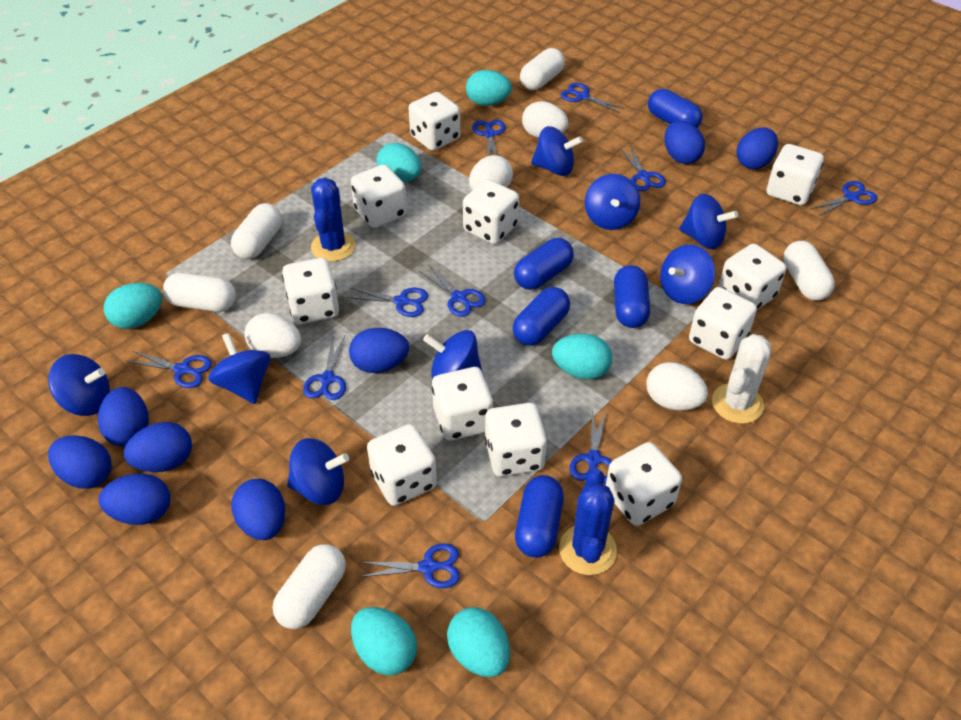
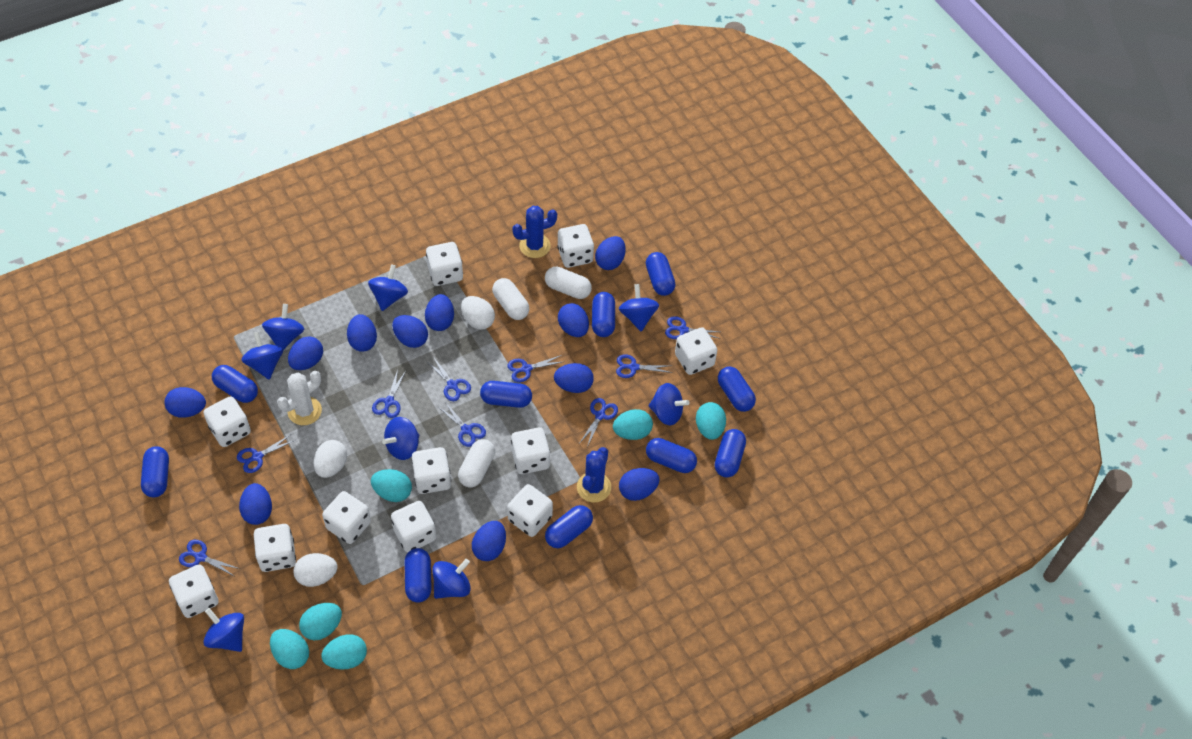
blue capsule: [513,287,570,346] [514,238,574,290] [515,475,564,558] [614,265,650,328] [648,89,703,128] = 5 -> [141,446,169,497] [212,365,258,403] [404,548,432,603] [480,381,532,408] [545,505,593,548] [592,292,615,337] [646,252,675,296] [646,438,697,473] [715,429,746,477] [718,367,756,412] = 10
blue egg: [48,435,111,489] [98,387,149,446] [99,474,170,525] [124,422,192,472] [231,479,285,540] [349,328,409,373] [665,121,705,164] [737,128,778,169] = 8 -> [164,387,206,418] [239,483,272,525] [288,336,323,370] [347,314,377,352] [392,315,428,348] [425,294,454,331] [472,521,506,561] [554,363,594,393] [558,303,589,337] [595,236,626,270] [619,468,660,501] = 11
blue scissors: [127,351,212,388] [303,336,346,400] [347,288,428,317] [359,544,460,588] [419,265,486,317] [472,120,505,156] [561,83,624,113] [570,409,612,484] [620,146,666,191] [811,181,877,216] = 10 -> [179,540,240,576] [237,434,296,473] [372,369,406,418] [426,358,471,401] [438,402,486,447] [507,355,565,382] [580,398,618,447] [616,354,673,378] [665,316,720,339] = 9
white capsule: [163,273,236,312] [231,203,282,259] [273,544,346,629] [520,48,565,90] [783,241,835,301] = 5 -> [458,439,495,488] [492,278,529,320] [545,267,592,299] = 3
white egg: [244,313,301,358] [469,155,513,190] [522,101,568,138] [646,362,708,410] = 4 -> [293,553,338,587] [314,440,347,478] [461,296,495,330] = 3

